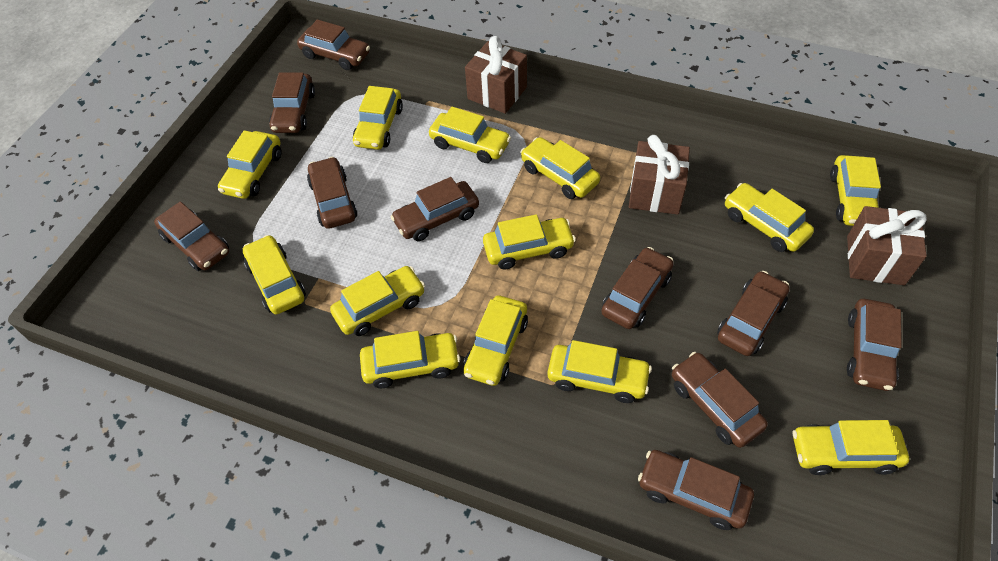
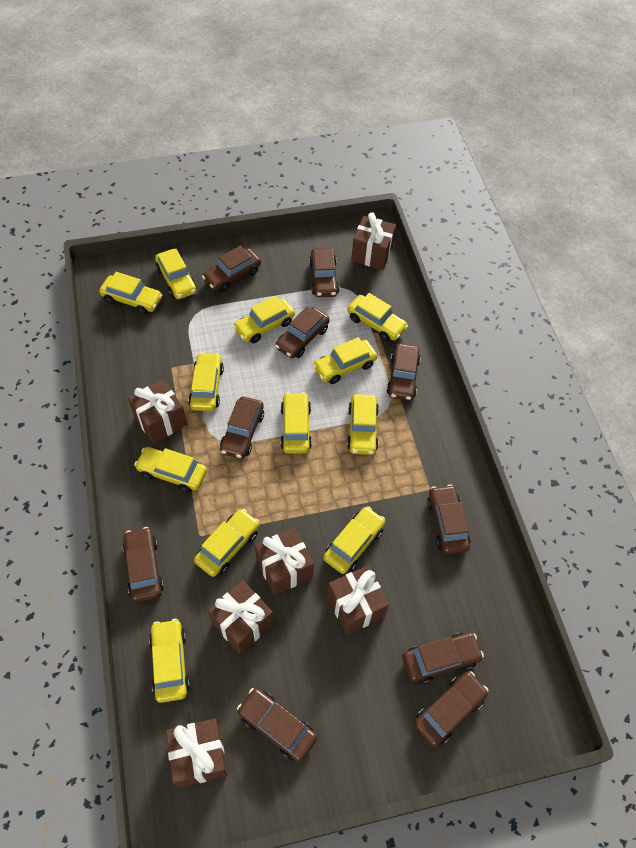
brown gift: [465,36,527,114] [629,135,690,215] [847,206,927,285] = 3 -> [128,379,187,444] [166,719,227,788] [208,580,274,654] [255,527,314,596] [327,565,389,635] [351,212,396,270] = 6
yellow car: [218,130,281,199] [243,235,306,314] [330,266,425,336] [353,86,403,150] [360,331,460,388] [429,107,511,163] [463,295,528,386] [483,214,576,270] [520,137,600,199] [547,340,652,403] [725,183,814,252] [793,420,909,475] [830,155,881,226] = 13 -> [99,272,162,315] [134,447,207,493] [149,619,190,703] [155,249,197,299] [189,352,224,411] [194,509,260,577] [233,296,295,343] [281,392,312,454] [313,337,377,384] [323,506,385,574] [347,293,408,341] [347,394,379,455] = 12

